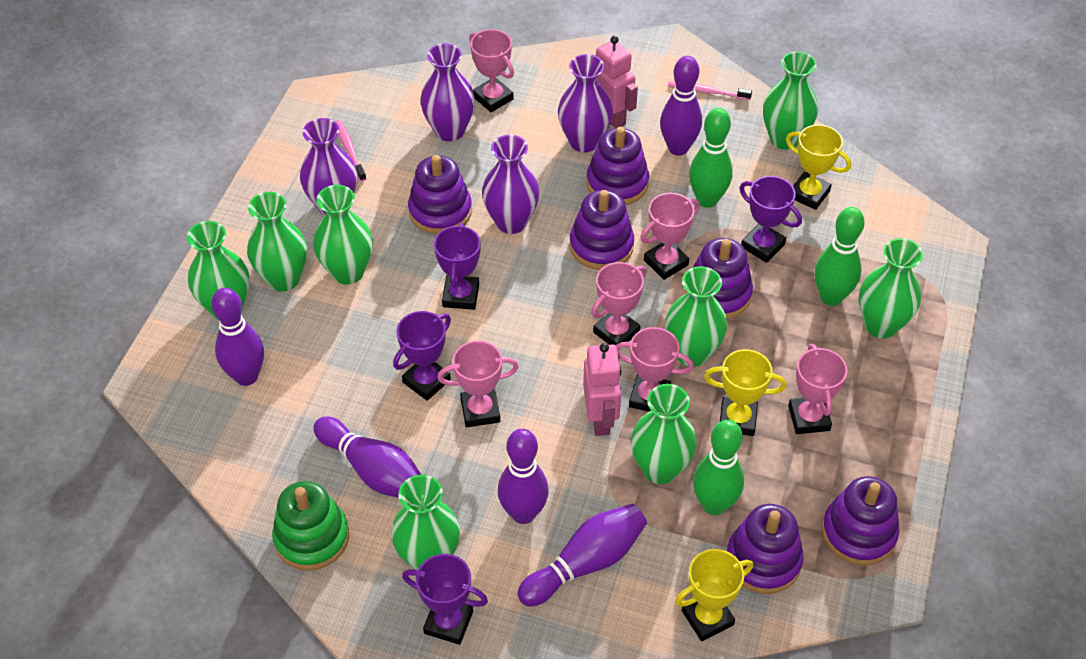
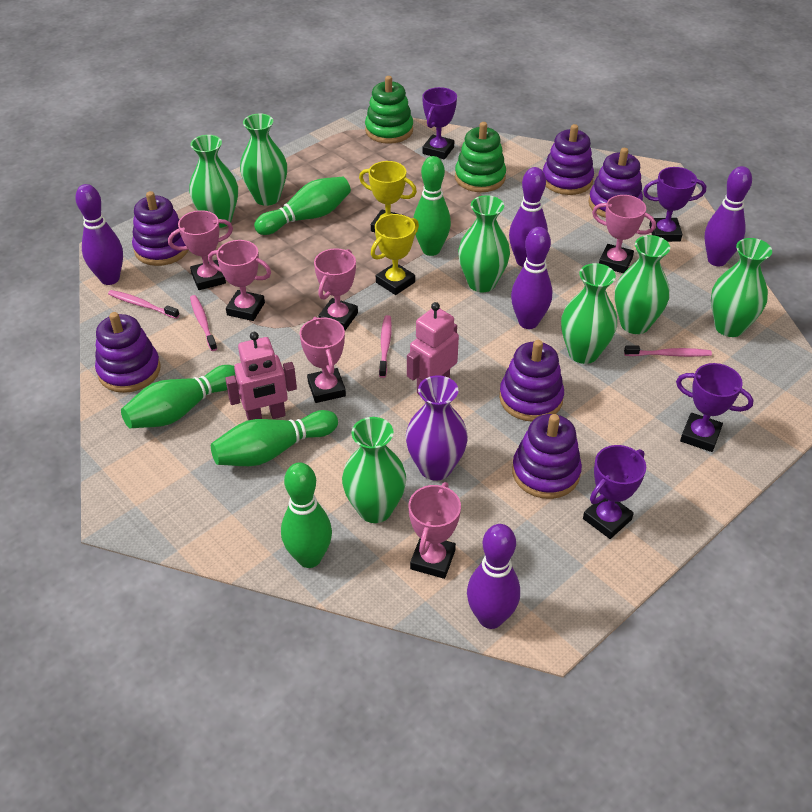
green bowling pin: [689,108,733,208] [693,420,744,515] [815,207,865,306] = 3 -> [121,365,236,428] [211,410,338,466] [254,177,351,235] [281,462,332,568] [413,156,451,256] = 5
green stacking toy: [272,481,349,571] = 1 -> [365,76,413,144] [455,122,506,192] = 2
green vase: [187,221,249,320] [247,192,307,292] [313,185,373,285] [391,475,460,570] [631,384,697,484] [665,266,727,367] [763,51,818,150] [859,238,923,338] = 8 -> [189,135,238,228] [240,114,287,206] [342,417,406,523] [458,195,510,292] [561,263,617,364] [615,235,670,334] [711,238,772,337] = 7
pink toothbrush: [335,120,366,181] [668,81,752,100] = 2 -> [108,290,180,319] [190,295,217,351] [379,315,392,378] [624,345,712,357] = 4
purple vase: [300,118,357,216] [420,43,475,141] [482,134,540,234] [558,54,613,152] = 4 -> [406,375,468,481] = 1
yellow trophy: [675,549,753,641] [704,349,786,436] [786,124,851,210] = 3 -> [359,161,417,232] [371,214,419,295] = 2

